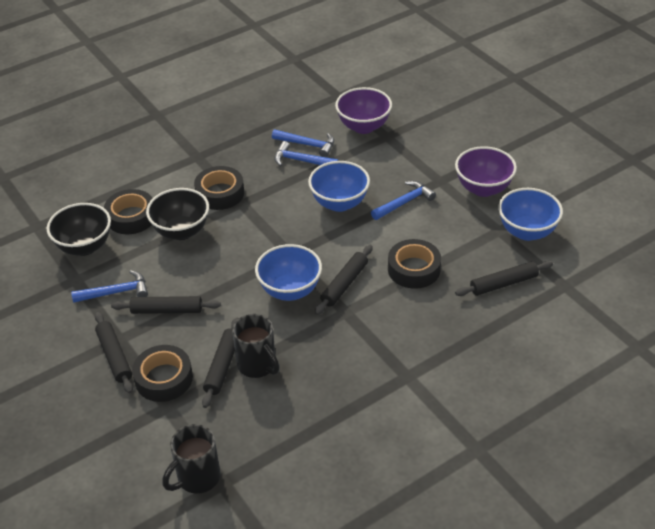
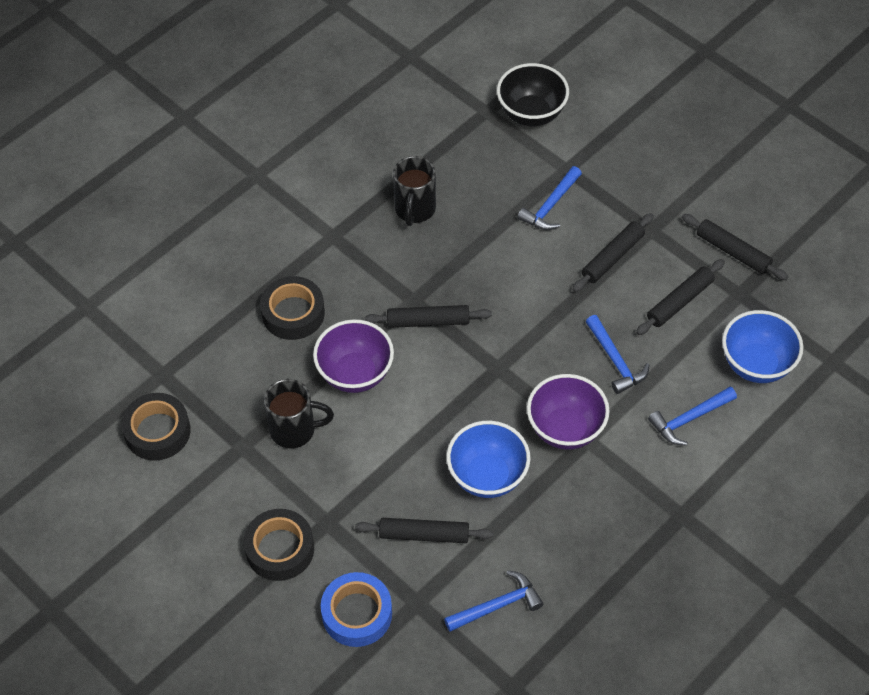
black bowl: [47,203,111,256] [146,188,209,240] = 2 -> [497,63,569,126] = 1
black tape: [104,189,153,234] [132,345,193,402] [194,166,244,210] [388,239,441,289] = 4 -> [121,393,191,461] [244,509,314,581] [260,276,325,340] = 3
blue bowl: [255,244,322,301] [308,161,370,212] [498,188,563,241] = 3 -> [446,421,531,498] [722,310,803,383] = 2
blue tape: none = 0 -> [321,572,392,647] = 1

